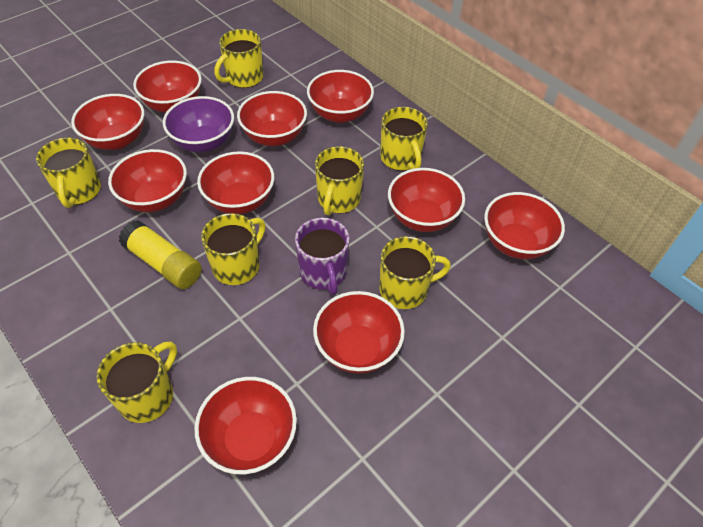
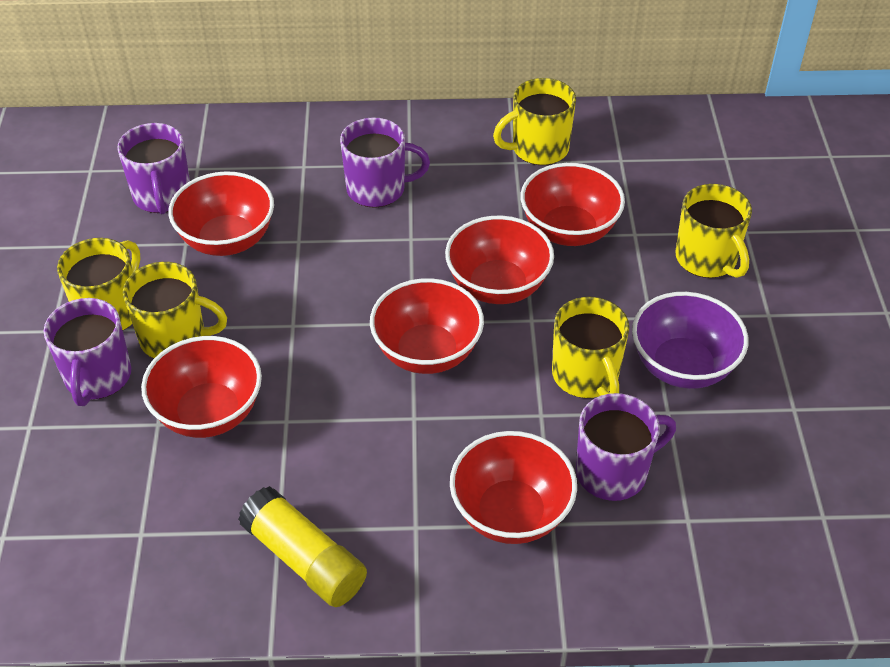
purple mug: [295,218,349,295] = 1 -> [43,298,132,406] [117,123,190,214] [340,118,430,208] [576,393,676,501] = 4
red bowl: [71,94,144,150] [108,149,187,212] [133,60,202,113] [194,377,297,474] [197,151,274,214] [237,91,307,146] [307,70,374,123] [313,291,405,374] [388,168,465,232] [484,192,565,259] = 10 -> [141,336,262,438] [168,171,274,256] [370,278,484,374] [445,216,554,304] [450,431,577,544] [520,163,625,246] = 6
yellow mug: [36,137,101,208] [97,342,177,423] [201,213,266,285] [215,29,263,88] [315,146,364,216] [379,236,451,309] [380,107,428,171] = 7 -> [57,238,140,330] [123,262,227,358] [493,78,576,165] [552,297,629,398] [676,184,752,278] = 5

